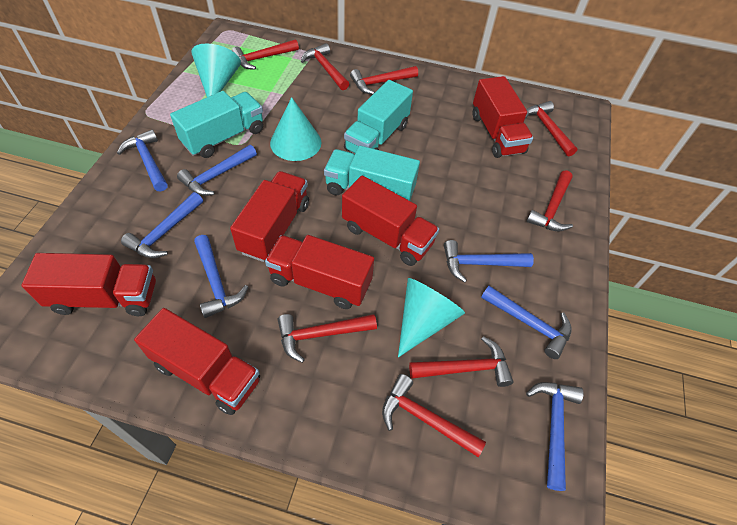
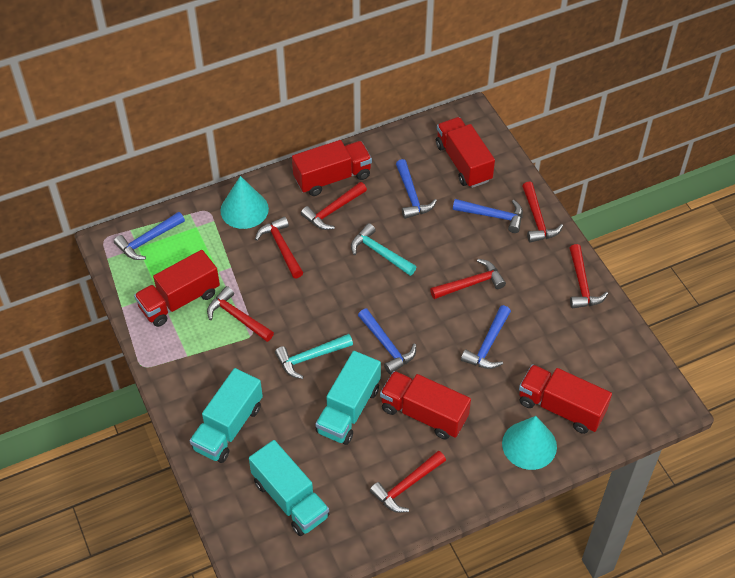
blue hammer: [117,129,168,192] [121,192,203,258] [177,145,257,196] [194,235,248,318] [444,240,534,282] [481,286,572,359] [526,382,584,491] = 7 -> [114,212,185,260] [358,308,416,374] [396,159,437,219] [453,199,523,233] [461,305,511,369] = 5
red hammer: [231,39,299,70] [278,314,377,363] [301,43,349,90] [350,66,418,95] [382,374,486,457] [409,336,514,387] [525,101,578,157] [526,170,573,231] = 8 -> [207,286,274,342] [255,216,304,278] [301,182,367,230] [370,451,446,513] [430,259,506,299] [522,182,563,242] [569,244,608,309] = 7
red truck: [21,253,156,316] [134,308,260,415] [230,171,309,262] [265,235,374,309] [342,175,439,266] [473,76,533,158] = 6 -> [134,250,220,327] [292,140,372,196] [380,371,471,439] [436,117,495,188] [519,364,612,434] = 5
turquoise cone: [191,43,241,97] [270,97,321,161] [398,278,465,357] = 3 -> [220,176,269,229] [502,416,557,470] = 2
turquoise hammer: none = 0 -> [275,334,353,379] [351,223,416,276] = 2

